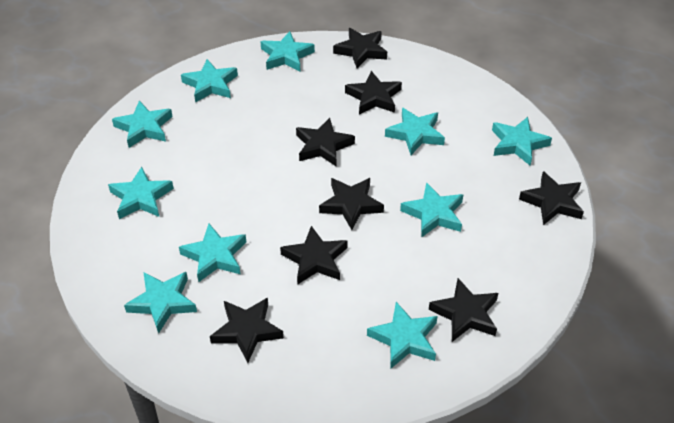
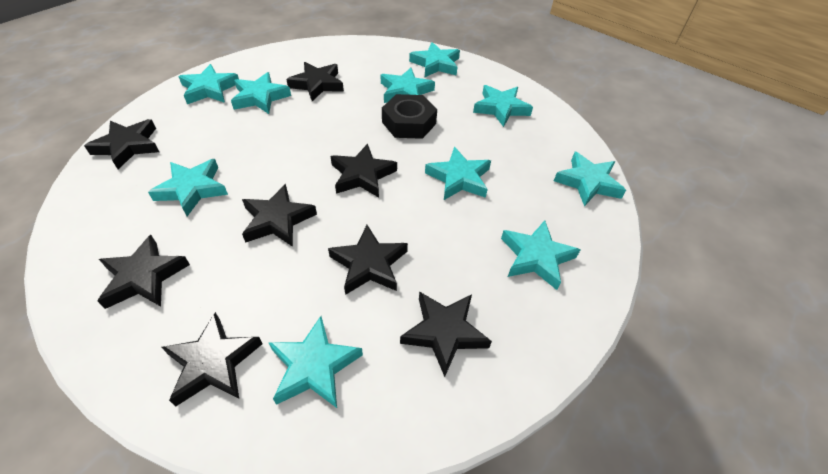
black nut: none = 0 -> [382,94,437,139] = 1

